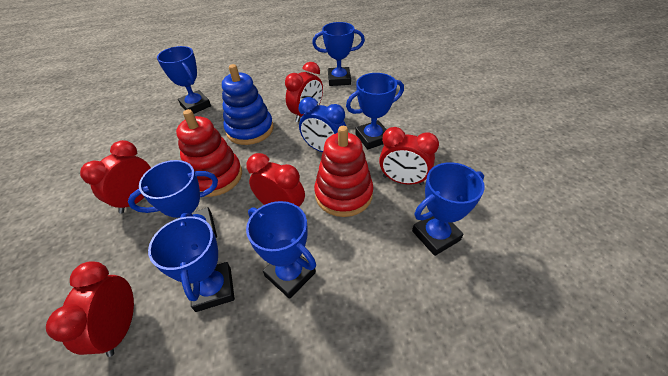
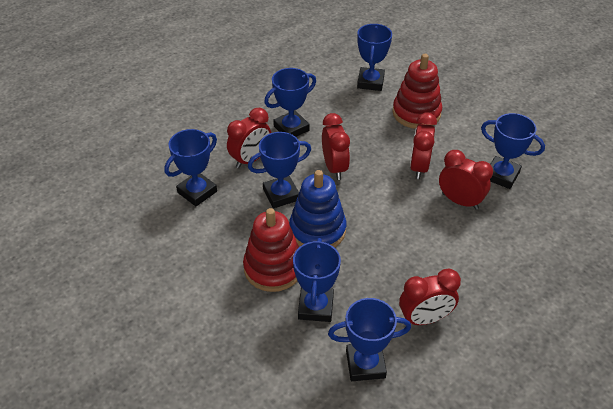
blue clock: [299,97,346,152] = 1 -> none = 0

